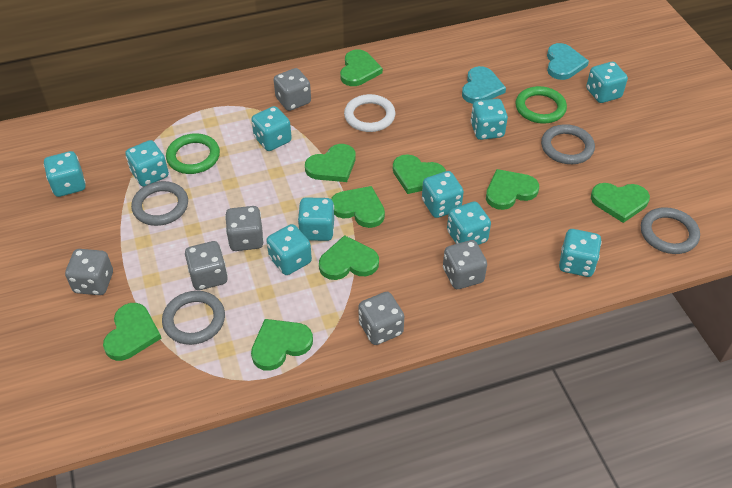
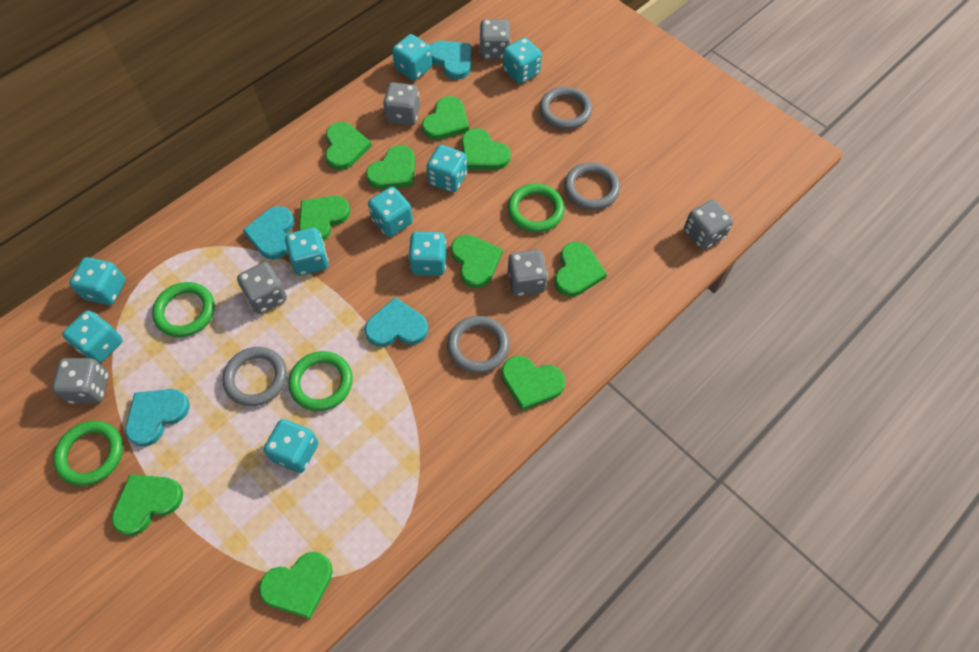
green heart: [103,303,162,361] [251,319,313,371] [305,144,356,182] [319,235,379,280] [331,186,385,228] [340,50,383,86] [393,154,446,194] [486,169,539,210] [591,183,650,223] = 9 -> [112,474,183,536] [259,552,333,619] [299,196,350,241] [325,122,372,170] [366,145,415,189] [422,96,469,140] [451,235,502,288] [462,128,511,170] [502,356,565,411] [555,242,607,297] = 10
green ring: [166,133,220,174] [516,86,567,124] = 2 -> [53,421,123,486] [152,282,215,337] [288,351,353,411] [508,184,565,232] = 4
turquoise dice: [44,151,86,197] [125,140,169,187] [251,106,292,151] [266,224,312,275] [298,197,334,241] [422,171,464,218] [447,201,491,245] [471,99,508,140] [559,229,602,277] [586,62,628,103] = 10 -> [62,310,122,363] [70,257,126,305] [264,419,318,473] [285,228,329,276] [368,187,413,237] [392,34,432,81] [408,232,446,276] [426,145,467,193] [503,38,542,84] = 9
turquoise heart: [462,66,506,104] [547,43,589,80] = 2 -> [125,389,190,447] [243,206,294,260] [365,297,428,347] [430,41,471,80] = 4
white ring: [344,94,395,132] = 1 -> none = 0

